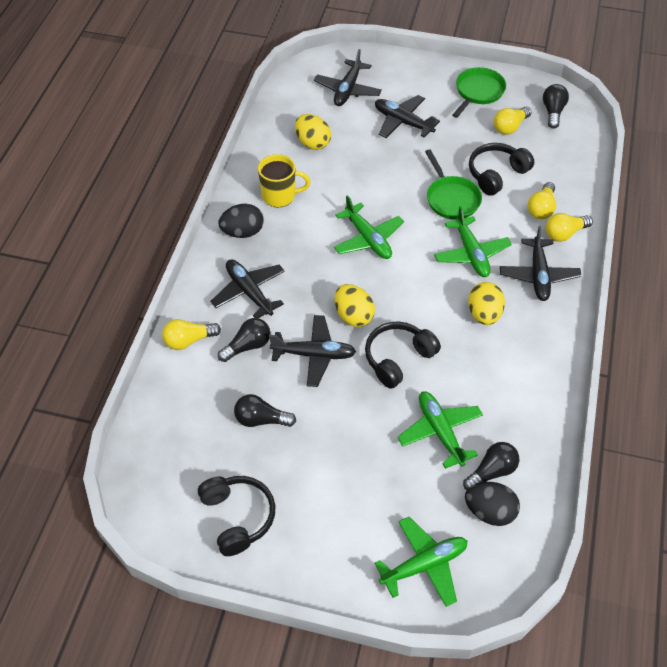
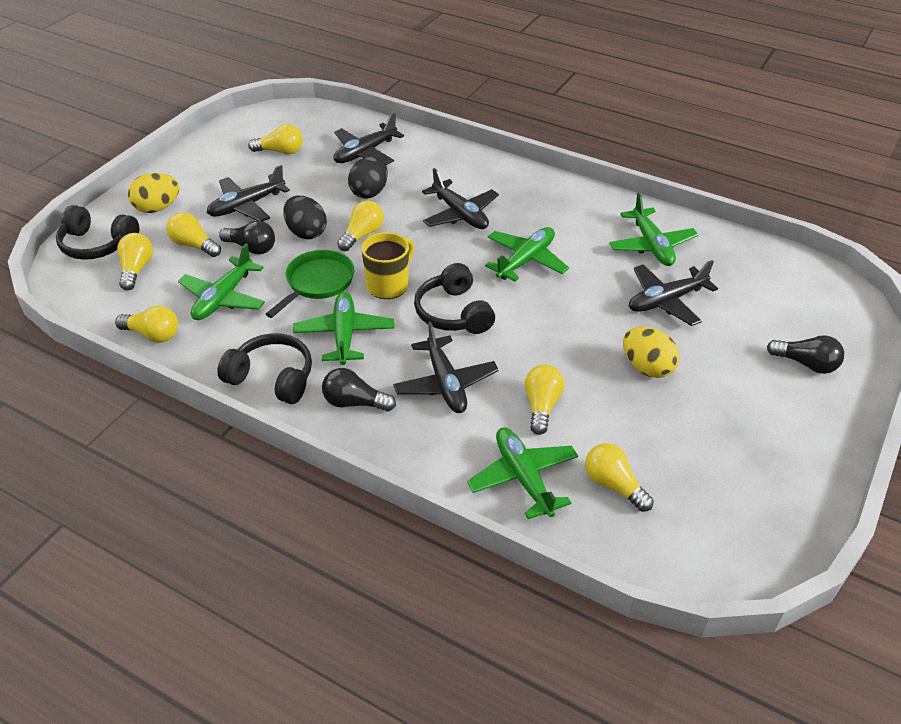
black light bulb: [218,318,270,362] [234,394,296,427] [463,442,519,490] [543,84,569,129] = 4 -> [219,221,275,254] [322,368,396,412] [767,335,844,374] = 3
green pan: [425,149,482,220] [452,67,506,118] = 2 -> [266,250,354,318] = 1
green plane: [334,195,404,259] [375,517,468,607] [397,391,483,469] [434,206,512,277] = 4 -> [178,244,265,320] [293,292,394,365] [467,428,578,519] [485,227,569,282] [609,193,698,266] = 5
yellow egg: [295,114,331,150] [334,284,375,327] [468,282,505,325] = 3 -> [128,173,179,213] [623,327,679,378] = 2
yellow light bulb: [162,319,221,350] [494,107,532,135] [528,182,556,219] [546,213,593,242] = 4 -> [115,306,178,343] [117,233,153,290] [166,212,221,257] [248,124,303,154] [337,200,384,251] [525,364,564,435] [585,443,654,512] = 7

